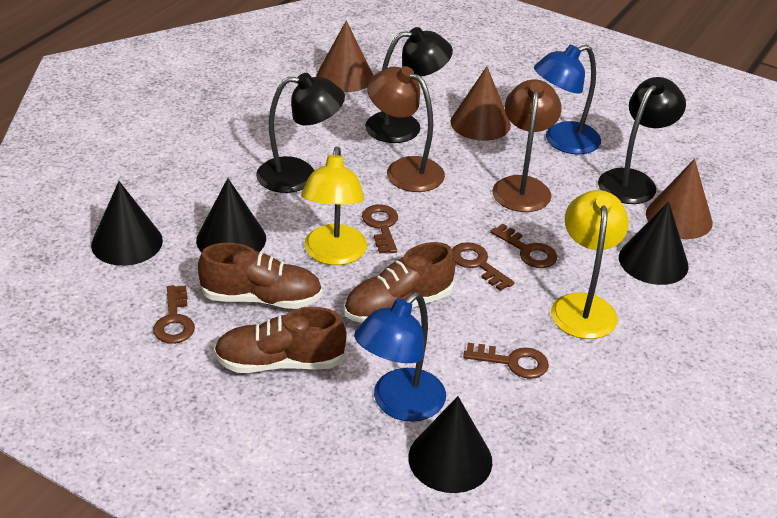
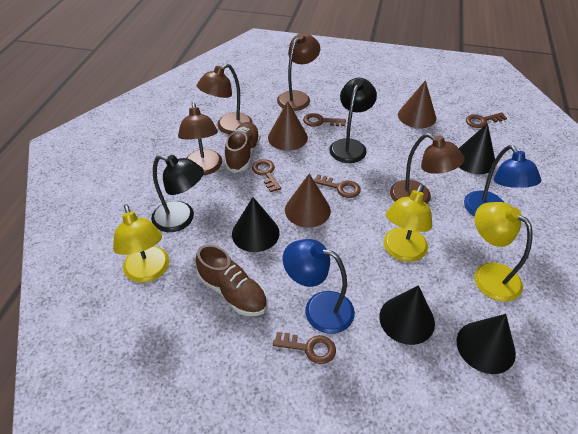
black lamp: [256,73,345,193] [365,27,453,143] [598,77,686,204] = 3 -> [151,155,204,232] [329,78,377,163] = 2
brown lamp: [367,66,445,192] [492,79,562,212] = 2 -> [178,102,222,175] [197,64,253,134] [277,33,320,111] [390,133,465,204] = 4
brown shoe: [198,243,322,309] [214,307,347,373] [344,242,456,323] = 3 -> [196,244,267,316] [224,122,260,173] = 2
yellow lamp: [301,147,367,265] [551,190,629,339] = 2 -> [113,204,169,283] [383,184,432,262] [474,202,533,302] = 3

